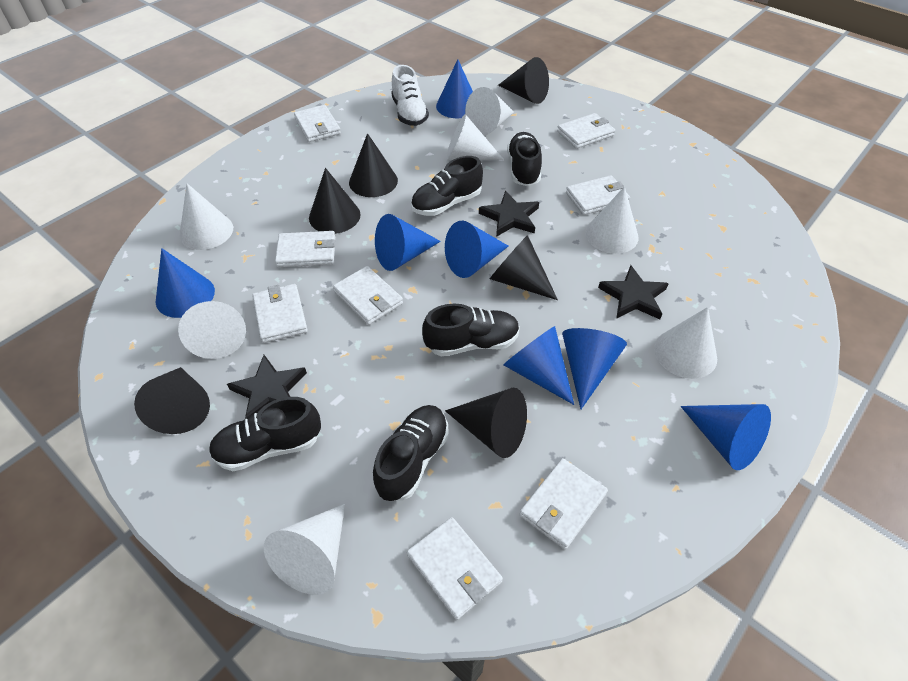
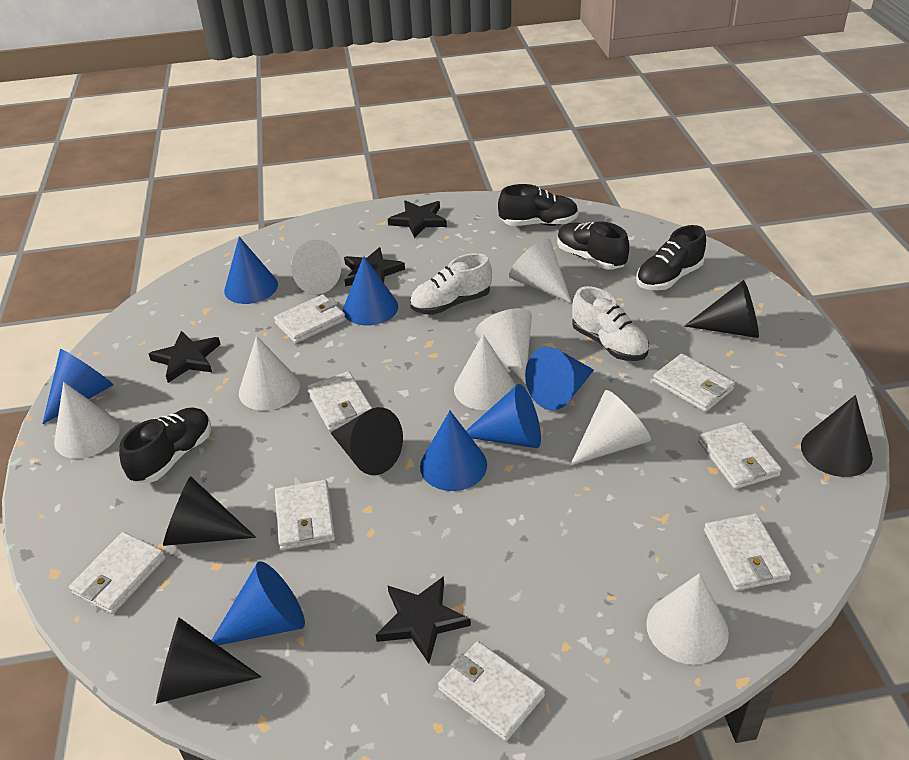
black cone: [134,367,210,434] [309,168,360,234] [349,133,398,197] [445,388,527,458] [490,235,558,300] [498,57,549,104] = 6 -> [156,618,261,704] [163,476,256,546] [331,407,403,475] [685,280,759,338] [801,395,873,477] = 5
black shoe: [209,397,321,471] [373,405,449,501] [411,156,483,216] [422,304,520,356] [507,132,542,186] = 5 -> [119,407,211,483] [498,184,579,226] [557,221,629,270] [636,225,706,290] = 4
black star: [227,355,307,419] [479,191,539,237] [598,265,669,319] = 3 -> [149,331,220,383] [344,247,405,287] [376,576,471,663] [388,200,447,238] = 4
white cone: [178,301,246,359] [179,184,233,250] [264,504,345,595] [446,114,504,160] [465,87,514,136] [585,187,639,254] [654,307,717,379] = 7 -> [54,382,120,459] [239,336,300,411] [291,239,341,294] [454,334,515,410] [475,308,532,384] [509,238,572,303] [570,390,651,466] [646,573,729,665] = 8
white shoe: [391,65,429,126] = 1 -> [410,253,492,315] [572,286,649,361] = 2

